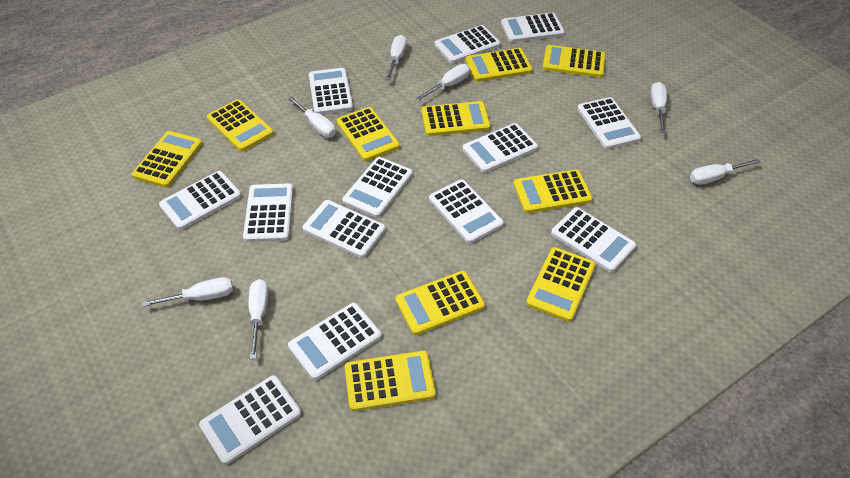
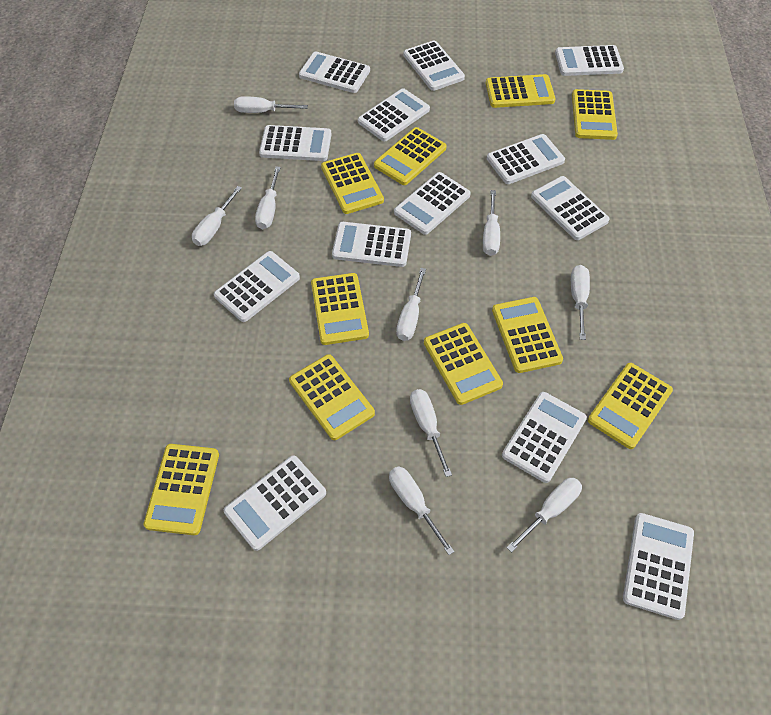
white screwdriver: [142,277,233,307] [249,279,268,359] [288,96,336,137] [386,35,407,80] [417,64,470,100] [651,82,667,133] [690,159,760,185] = 7 -> [192,186,242,246] [234,96,308,113] [255,166,281,229] [389,467,454,555] [396,268,426,341] [410,389,452,477] [483,190,500,256] [507,478,582,553] [571,265,590,340] = 9

